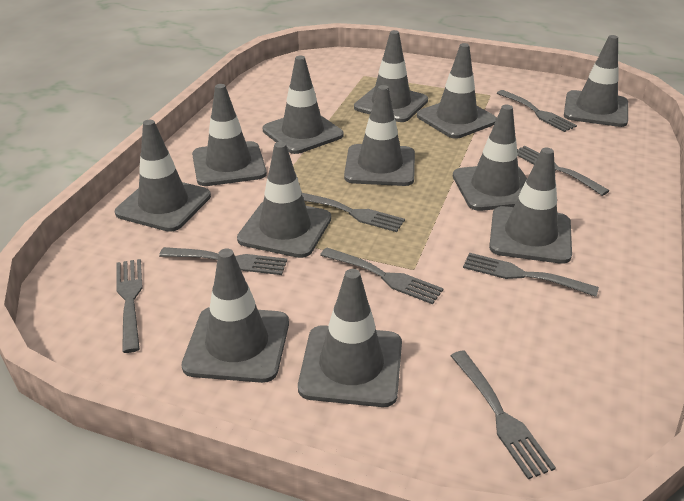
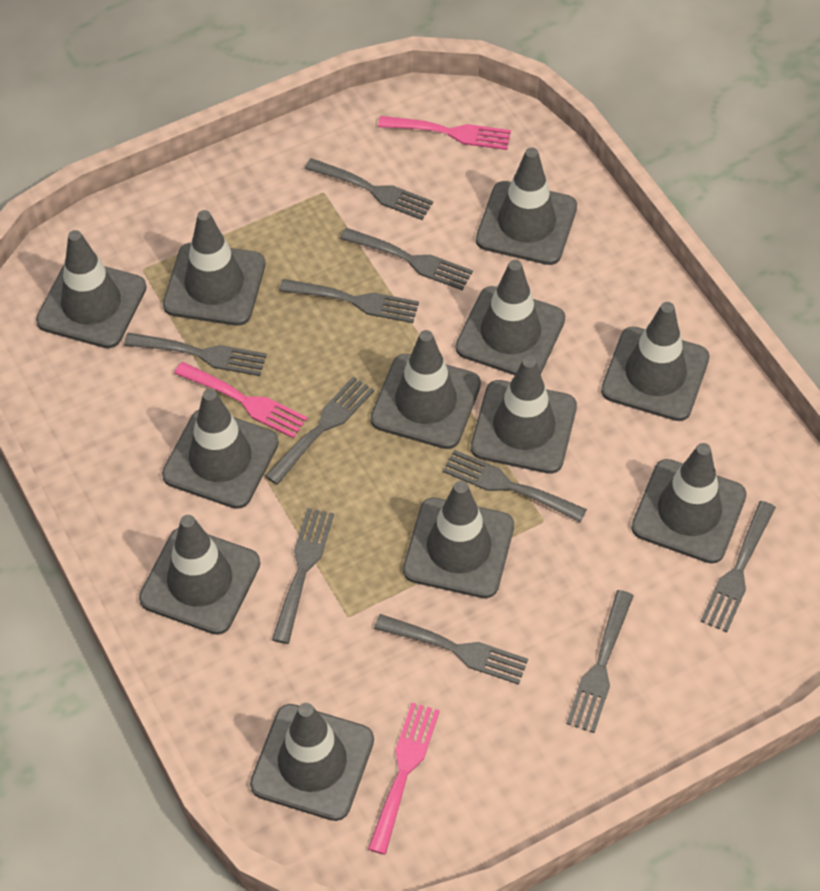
grey fork: [116,259,143,353] [159,247,287,275] [302,193,405,232] [320,248,444,304] [451,350,556,479] [463,253,599,297] [497,90,577,132] [517,146,610,196] = 8 -> [124,333,267,376] [265,376,374,485] [272,508,334,644] [279,279,419,323] [305,158,433,220] [340,228,473,290] [374,614,528,685] [443,450,587,522] [566,590,634,733] [700,501,776,632] = 10
pink fork: none = 0 -> [174,362,308,438] [368,703,440,855] [378,116,511,150] = 3

